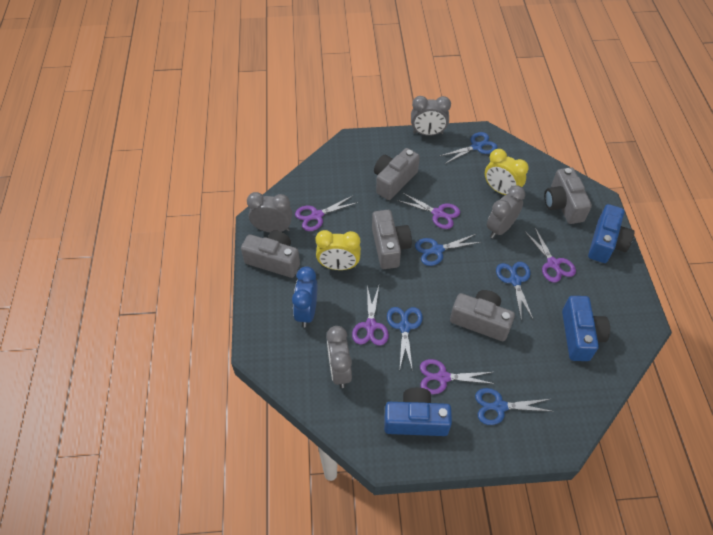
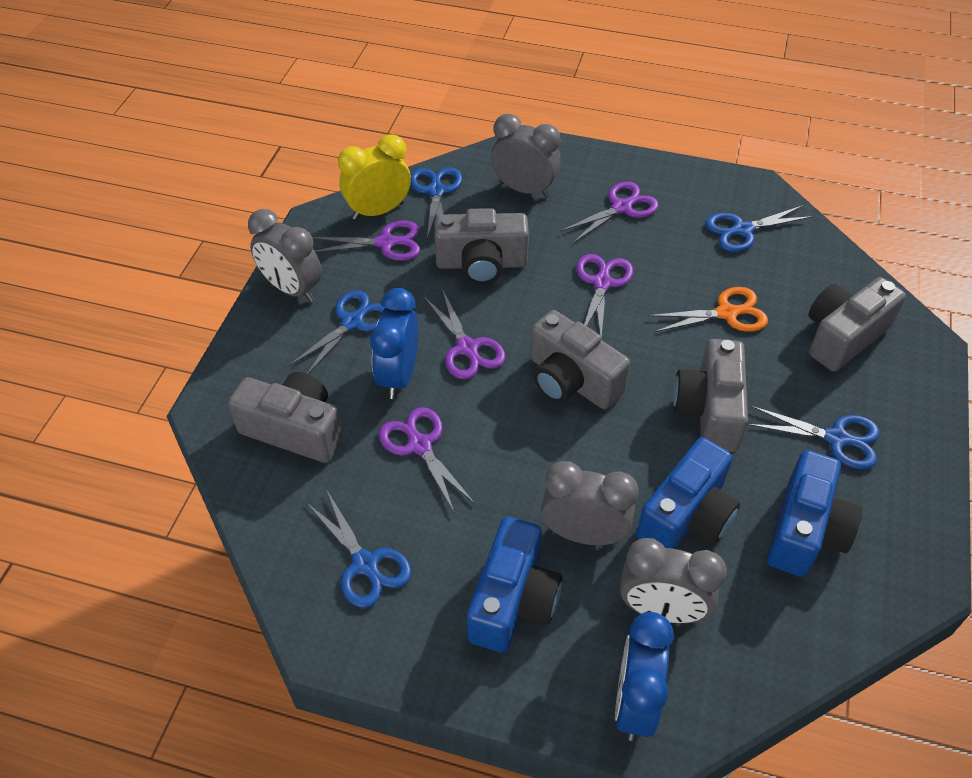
blue clock: [292,266,317,327] = 1 -> [370,288,418,399] [615,612,674,741] = 2
orange scissors: none = 0 -> [648,287,768,332] = 1
yellow clock: [315,230,361,270] [485,149,529,195] = 2 -> [338,134,411,220] = 1

